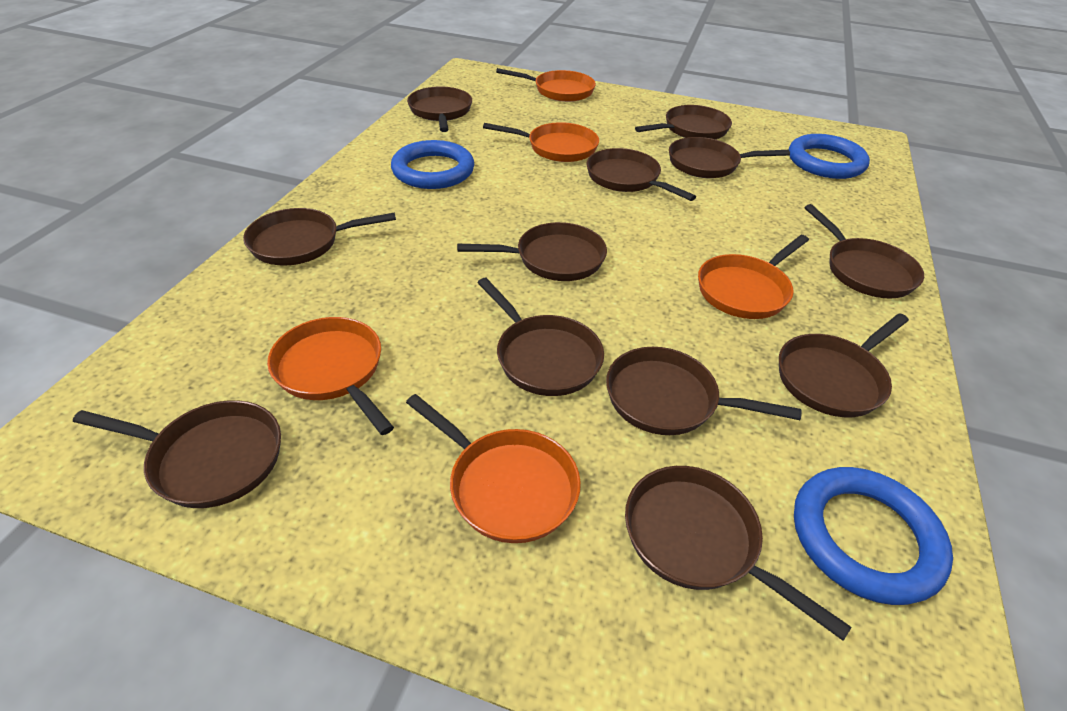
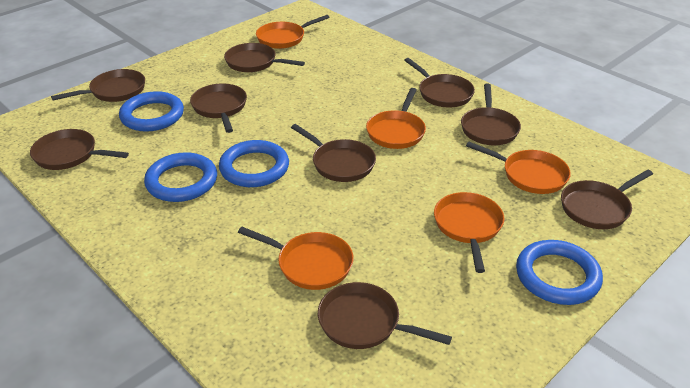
blue ring: [391,140,474,189] [789,134,870,179] [794,467,953,605] = 3 -> [119,91,184,132] [144,152,217,202] [219,140,289,187] [516,240,603,305] = 4
brown pan: [73,400,281,508] [243,208,396,266] [407,86,472,132] [457,222,607,281] [477,278,604,396] [587,148,696,201] [606,347,802,435] [625,466,852,641] [635,105,732,139] [669,137,790,178] [779,313,909,417] [804,204,924,298] = 12 -> [30,129,129,170] [51,69,145,102] [190,83,247,133] [224,43,305,72] [291,124,376,182] [318,282,452,349] [404,58,475,107] [461,83,521,145] [561,169,653,229] = 9

